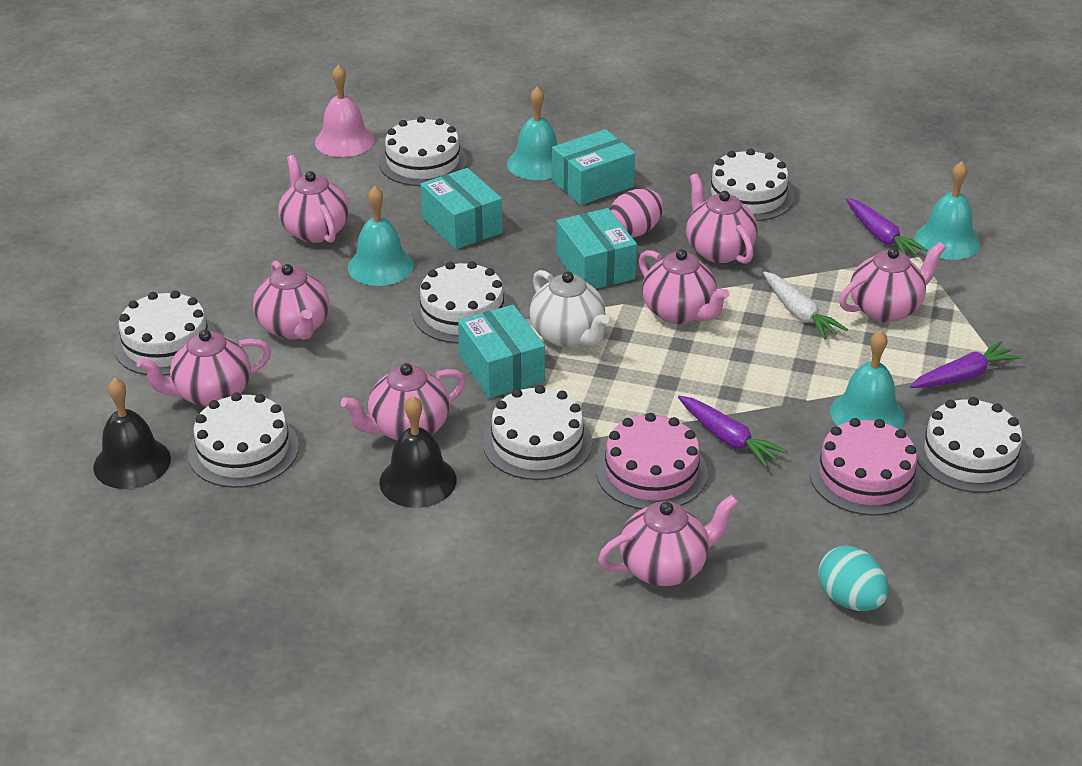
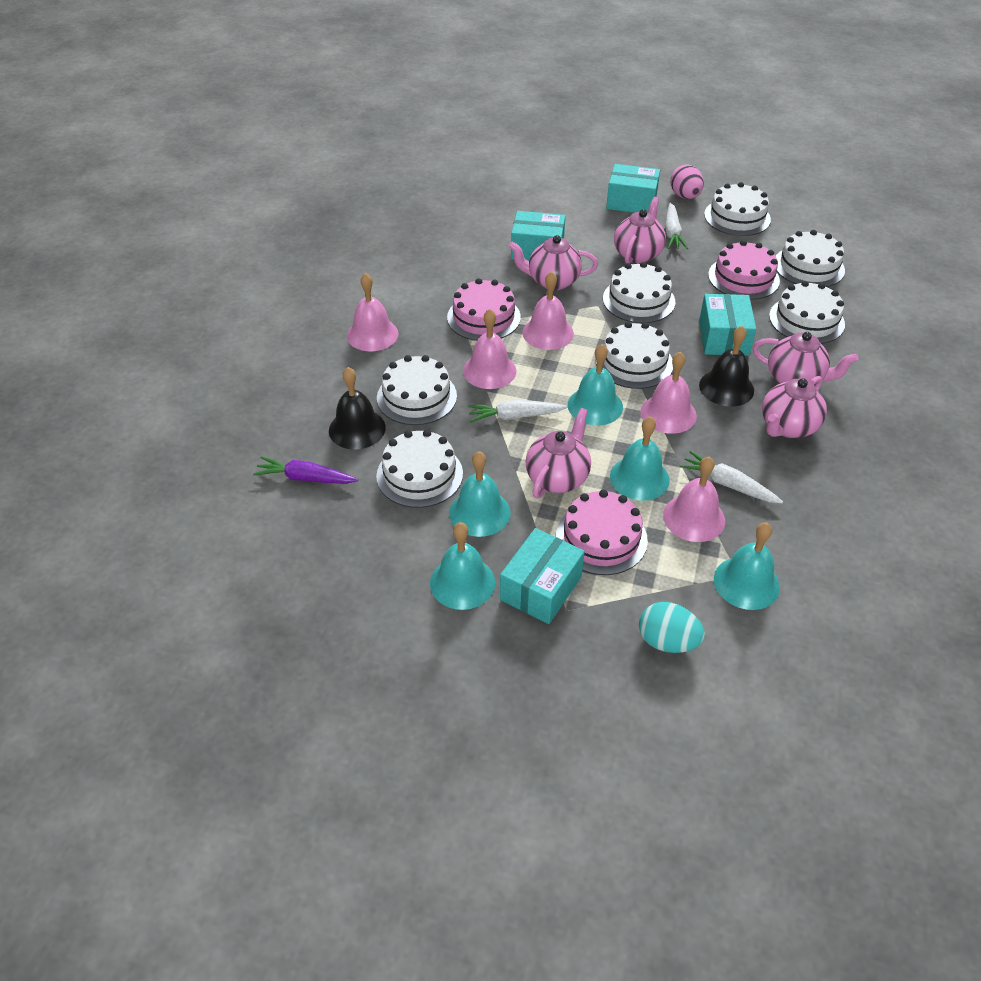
pink bell: [315,65,375,157] = 1 -> [347,273,399,351] [463,309,517,389] [522,271,574,350] [640,352,697,434] [663,456,725,542] = 5
pink cake: [596,413,708,509] [809,418,923,516] = 2 -> [447,278,521,341] [556,490,648,575] [708,240,780,300] = 3
pink teapot: [137,329,271,407] [253,260,329,340] [279,155,349,243] [341,363,466,440] [598,495,739,586] [639,249,729,324] [686,173,758,264] [839,242,946,322] = 8 -> [509,235,598,290] [525,408,591,498] [614,197,666,264] [753,332,858,386] [762,376,827,438] = 5
purple carrot: [678,396,787,467] [846,198,928,255] [910,341,1021,388] = 3 -> [253,456,358,484] = 1
turquoise bell: [348,186,414,286] [507,86,558,180] [830,330,905,429] [914,161,980,260] = 4 -> [430,522,495,610] [449,451,511,537] [568,344,623,426] [610,416,670,501] [714,522,780,610] = 5
white carrot: [763,271,848,340] = 1 -> [468,400,567,422] [665,203,688,249] [680,451,783,503] = 3
white teapot: [530,270,609,347] = 1 -> none = 0

